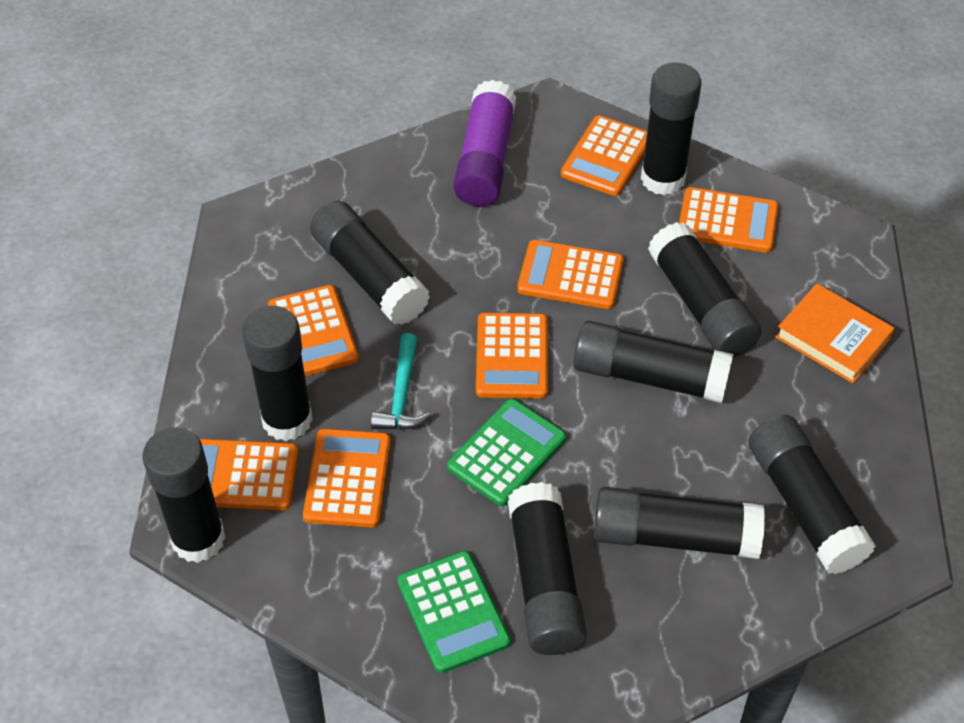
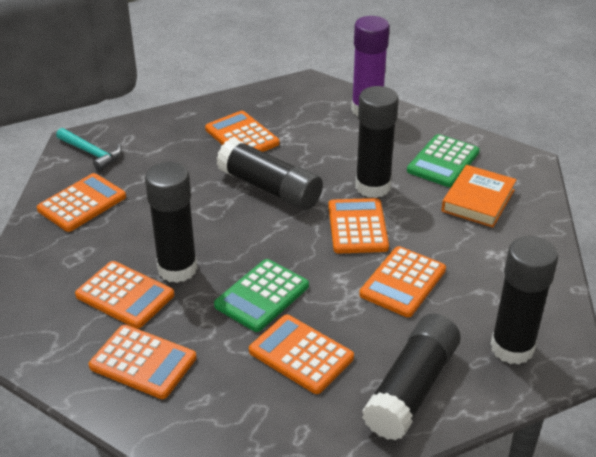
black glue stick: [142,427,226,563] [242,306,313,441] [310,201,430,325] [508,482,587,655] [574,321,733,403] [594,487,765,559] [641,63,702,195] [648,222,762,357] [748,415,876,574] = 9 -> [145,162,197,283] [216,138,323,210] [355,86,399,198] [362,314,461,441] [491,236,558,365] = 5

